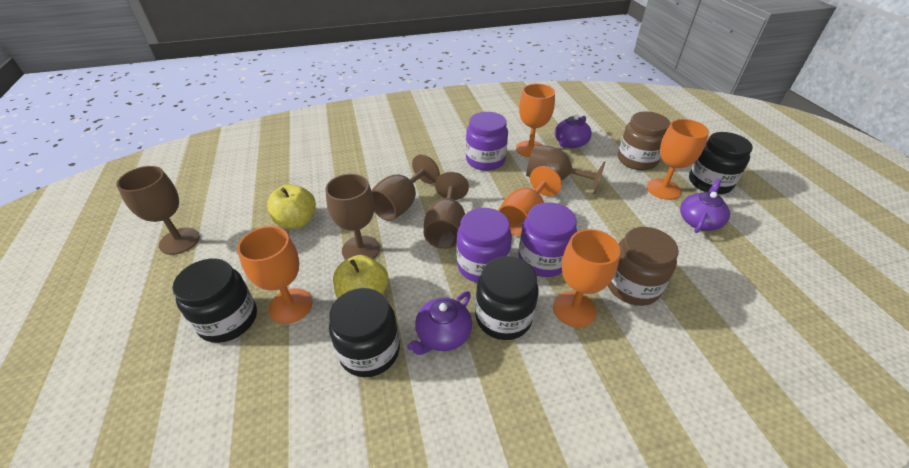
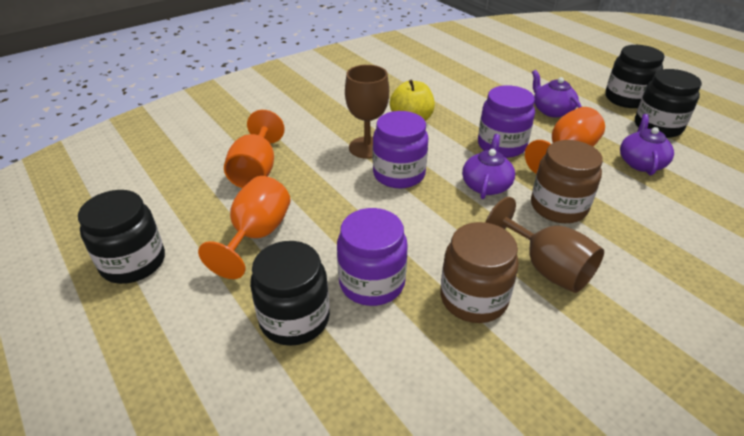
brown goblet: [116,166,200,255] [325,174,380,260] [371,154,440,221] [424,172,469,249] [526,145,605,194] = 5 -> [345,65,389,159] [485,197,604,293] = 2
orange goblet: [237,226,313,324] [498,166,562,236] [516,84,555,158] [553,229,620,327] [646,119,709,200] = 5 -> [198,176,290,279] [224,110,285,188] [525,107,605,174] = 3
yellow apple: [267,184,316,229] [333,255,388,299] = 2 -> [390,79,435,121] = 1

